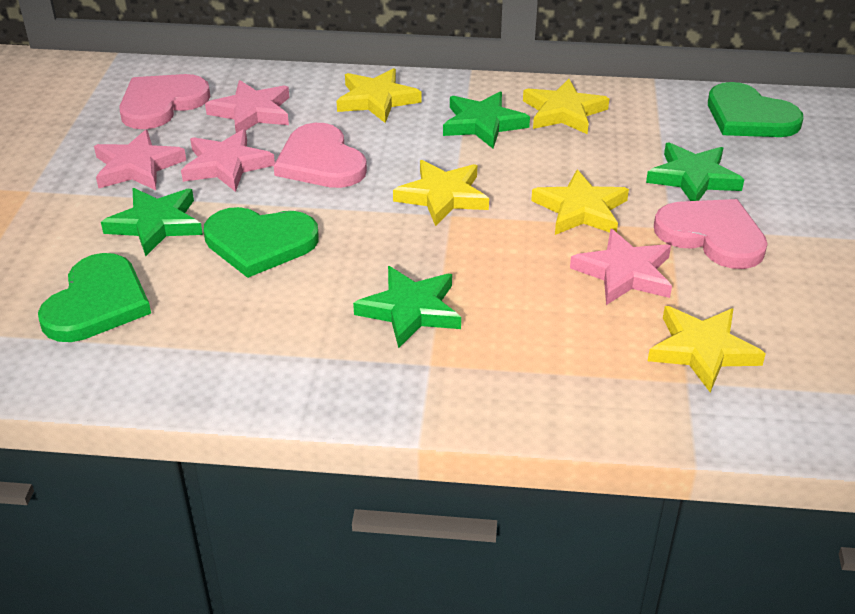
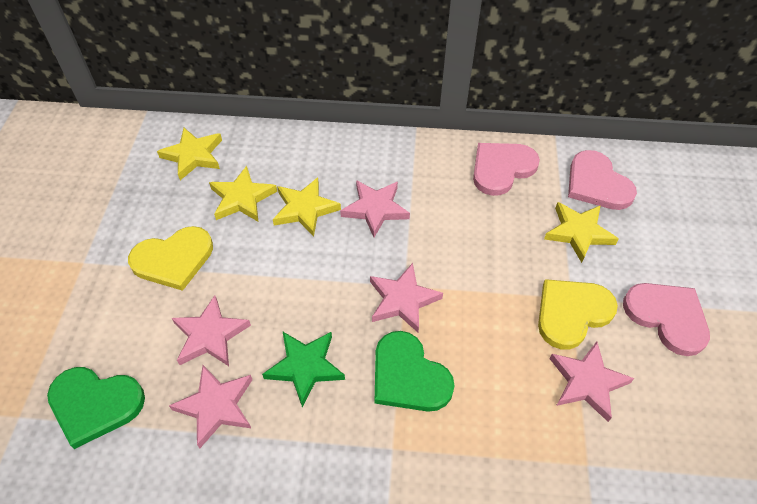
green heart: [38,253,151,342] [204,207,319,278] [708,82,803,137] = 3 -> [47,367,145,449] [375,331,455,412] = 2
green star: [101,188,203,256] [353,266,461,348] [443,91,530,149] [646,142,744,201] = 4 -> [262,332,345,407] = 1
pink star: [94,130,186,190] [181,129,275,192] [205,80,289,133] [570,229,672,305] = 4 -> [169,365,253,448] [172,295,251,366] [340,180,410,237] [370,263,443,332] [550,341,634,422] = 5
yellow heart: none = 0 -> [128,226,213,291] [538,279,618,349] = 2
yellow star: [337,68,421,123] [393,160,489,226] [523,79,609,134] [531,170,629,235] [648,306,766,392] = 5 -> [157,128,222,180] [209,166,277,221] [273,178,341,237] [544,202,618,263] = 4

